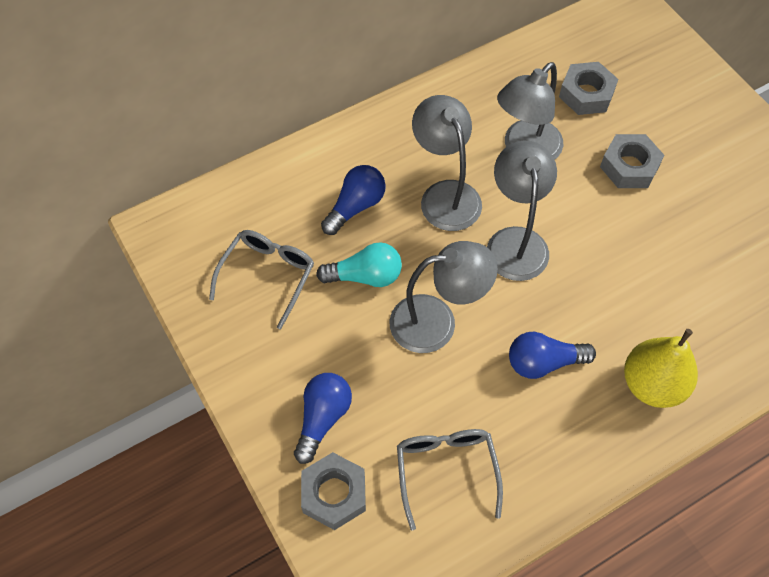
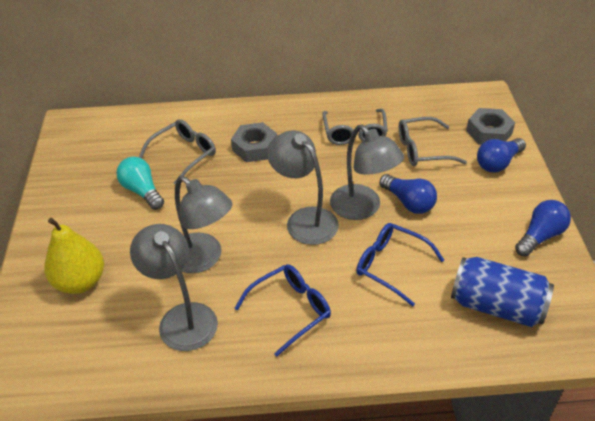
blue can: none = 0 -> [451,257,554,327] = 1
blue glasses: none = 0 -> [234,264,331,357] [356,223,444,306] = 2
grey glasses: [209,230,314,329] [397,429,503,531] = 2 -> [139,119,216,185] [322,109,388,145] [399,117,467,166] = 3
grey nut: [301,452,366,530] [559,62,618,115] [600,134,664,188] = 3 -> [231,122,277,162] [466,108,515,145] = 2

